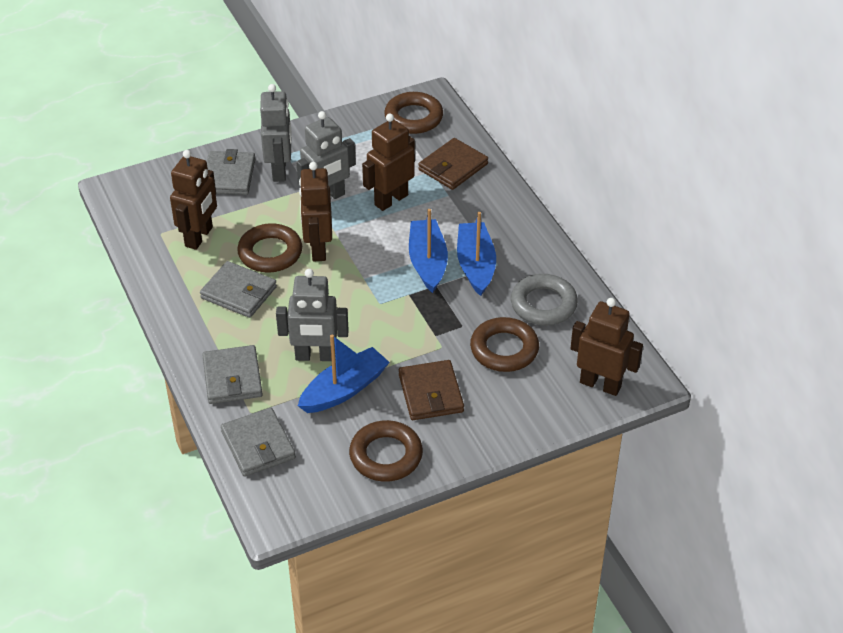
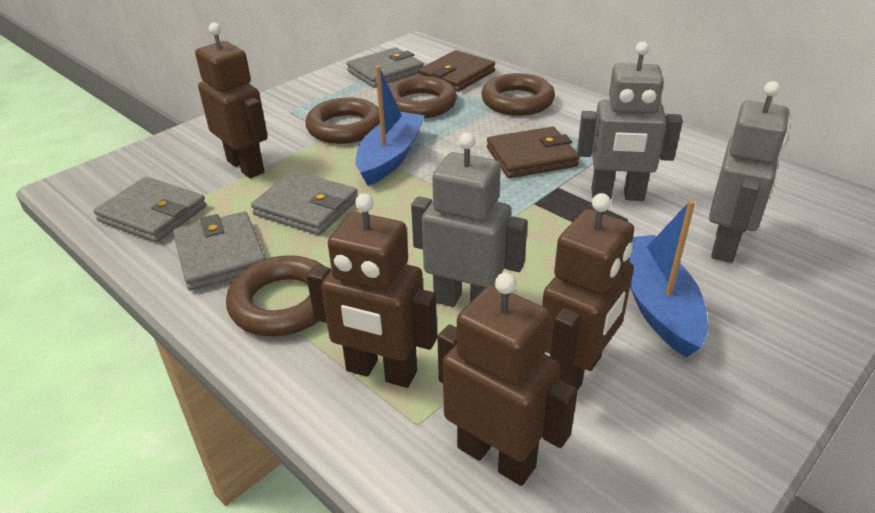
blue boat: [298,335,390,413] [409,209,448,293] [457,212,496,296] = 3 -> [356,65,425,186] [629,200,708,358] = 2
grey ring: [511,274,578,326] = 1 -> none = 0

